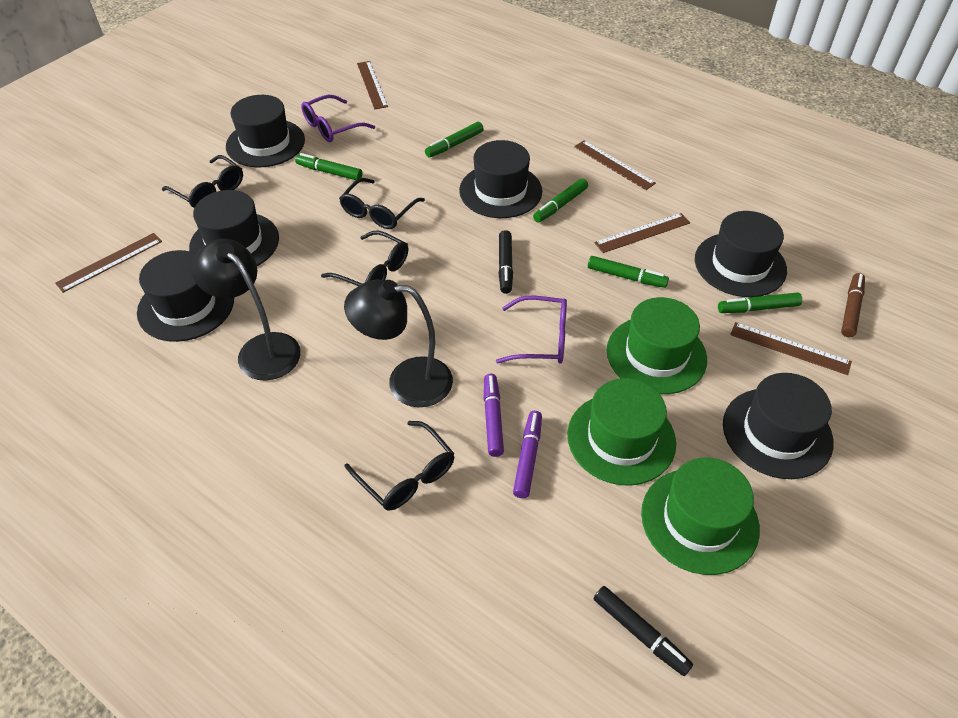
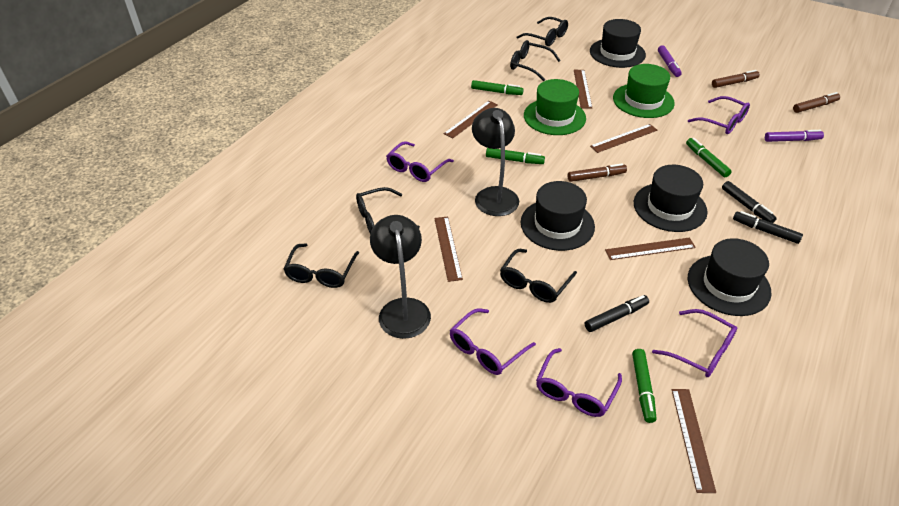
black glasses: [162,155,243,208] [321,231,408,286] [339,178,425,229] [345,421,455,511] = 4 -> [283,243,359,288] [356,187,420,234] [500,249,577,303] [510,40,561,81] [517,17,568,46] = 5
black hat: [137,250,234,342] [189,190,279,266] [226,95,305,167] [459,140,542,218] [695,211,787,297] [723,373,834,479] = 6 -> [521,181,595,251] [590,19,646,68] [634,165,708,232] [688,238,771,316] = 4
black marker: [498,230,513,294] [594,586,693,676] = 2 -> [585,295,649,332] [722,181,777,223] [733,211,803,244] = 3
brown marker: [841,273,865,337] = 1 -> [567,163,627,182] [712,70,760,88] [793,92,840,113] = 3
brown ruler: [55,233,162,293] [357,61,388,109] [574,140,656,190] [594,213,690,253] [730,322,852,375] = 5 -> [434,216,463,282] [443,101,498,138] [574,70,592,109] [590,124,658,153] [605,237,696,260] [672,389,716,493] = 6
green hat: [567,378,676,486] [607,297,707,394] [641,458,760,575] = 3 -> [524,79,586,135] [613,64,675,118] = 2
green marker: [295,153,363,180] [425,122,484,157] [533,178,588,222] [588,256,669,288] [718,292,802,313] = 5 -> [471,80,524,95] [486,148,545,164] [632,349,656,423] [686,138,732,177] = 4
purple glasses: [301,95,375,142] [496,296,567,363] = 2 -> [386,141,454,182] [450,308,536,375] [536,348,622,417] [652,309,737,377] [688,96,750,134] = 5

